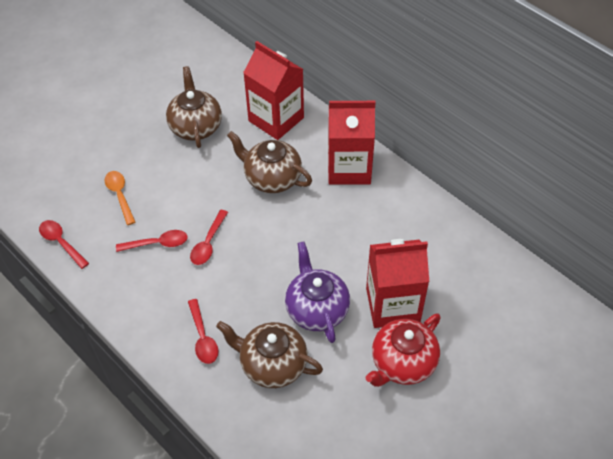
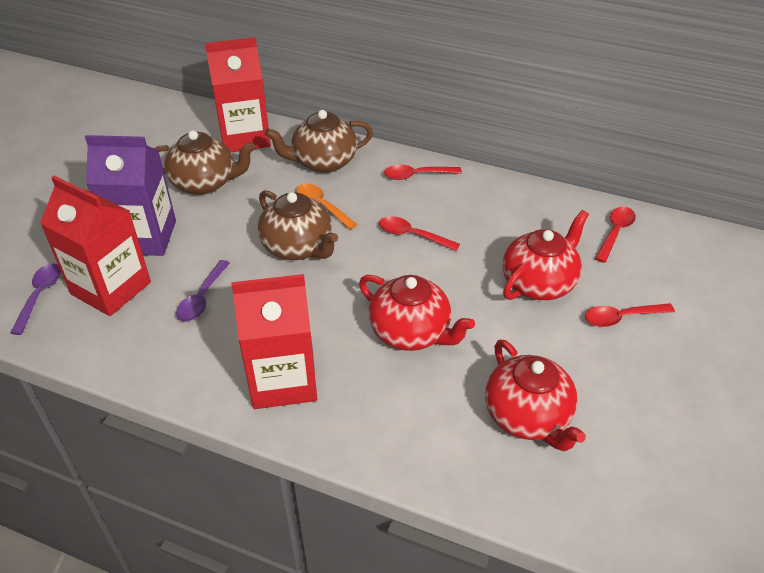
purple carton: none = 0 -> [85,135,176,256] = 1
purple spoon: none = 0 -> [10,263,61,335] [176,260,230,322] = 2
purple teapot: [285,241,350,343] = 1 -> none = 0
red teapot: [366,314,441,387] = 1 -> [359,275,475,351] [485,340,586,451] [503,210,589,300] = 3

